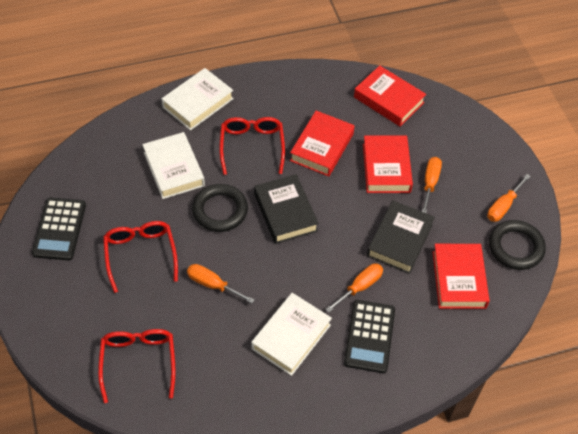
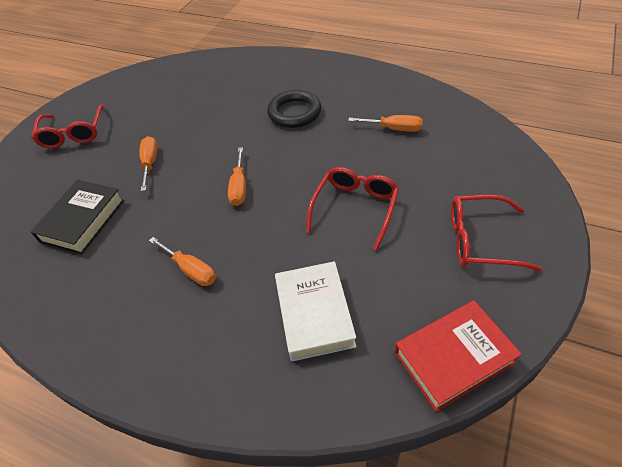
black book: [254,174,319,244] [367,201,435,274] = 2 -> [31,180,124,255] = 1
black calculator: [32,197,86,261] [344,300,395,373] = 2 -> none = 0
black ring: [192,184,248,232] [489,220,546,270] = 2 -> [267,90,321,128] = 1
red book: [290,111,355,177] [354,65,426,127] [363,135,413,193] [432,244,490,309] = 4 -> [395,301,522,412] = 1
white book: [142,132,205,199] [161,68,234,130] [251,293,332,376] = 3 -> [275,261,356,361] = 1

